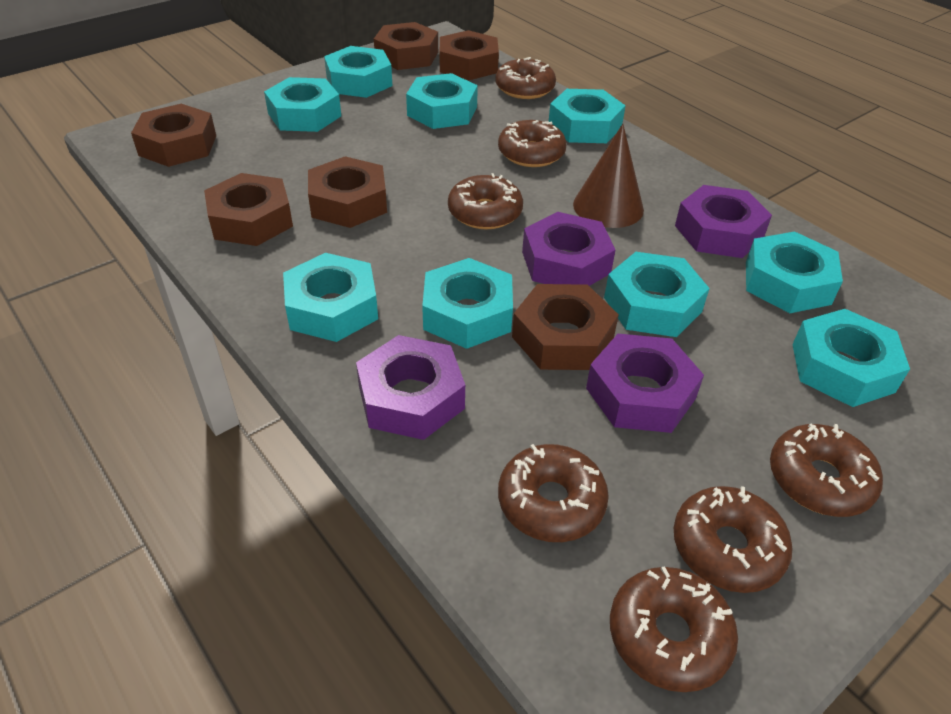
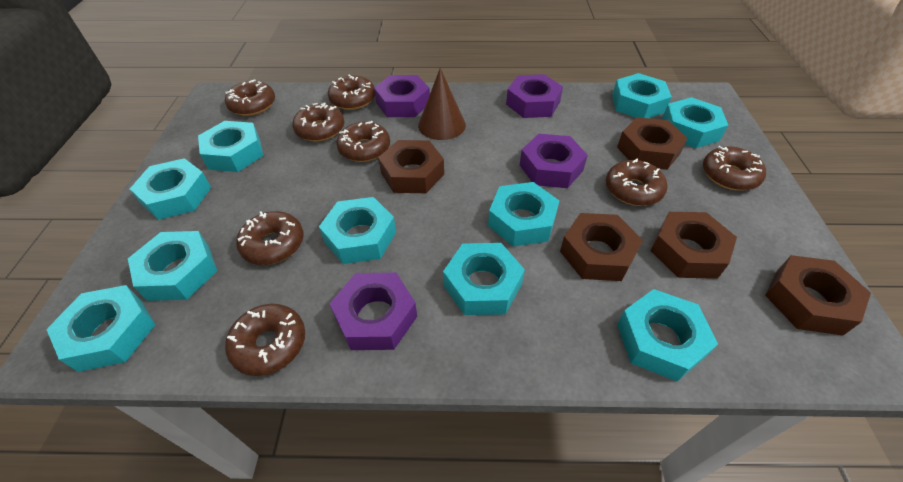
brown donut: [448,173,523,229] [495,57,556,99] [498,120,567,167] [498,444,609,542] [610,566,738,692] [674,486,793,593] [770,423,883,517] = 7 -> [225,79,275,116] [225,304,305,376] [236,211,304,265] [292,103,345,142] [328,75,375,110] [336,121,390,162] [606,158,668,206] [703,146,766,191] = 8
brown nut: [131,104,216,167] [204,173,293,246] [308,156,387,228] [374,22,438,70] [440,30,499,80] [512,284,619,370] = 6 -> [378,140,444,193] [560,213,643,281] [617,117,688,170] [651,212,737,279] [765,255,871,336] = 5
turquoise nut: [264,77,341,132] [283,253,378,342] [324,46,392,98] [406,73,478,129] [422,258,513,349] [549,89,626,143] [604,252,710,337] [746,231,843,313] [792,309,910,407] = 9 -> [46,285,156,372] [128,231,217,301] [130,158,211,220] [198,121,264,172] [319,197,396,264] [443,243,525,315] [488,182,559,247] [612,73,672,118] [617,289,718,382] [662,97,728,148] = 10

